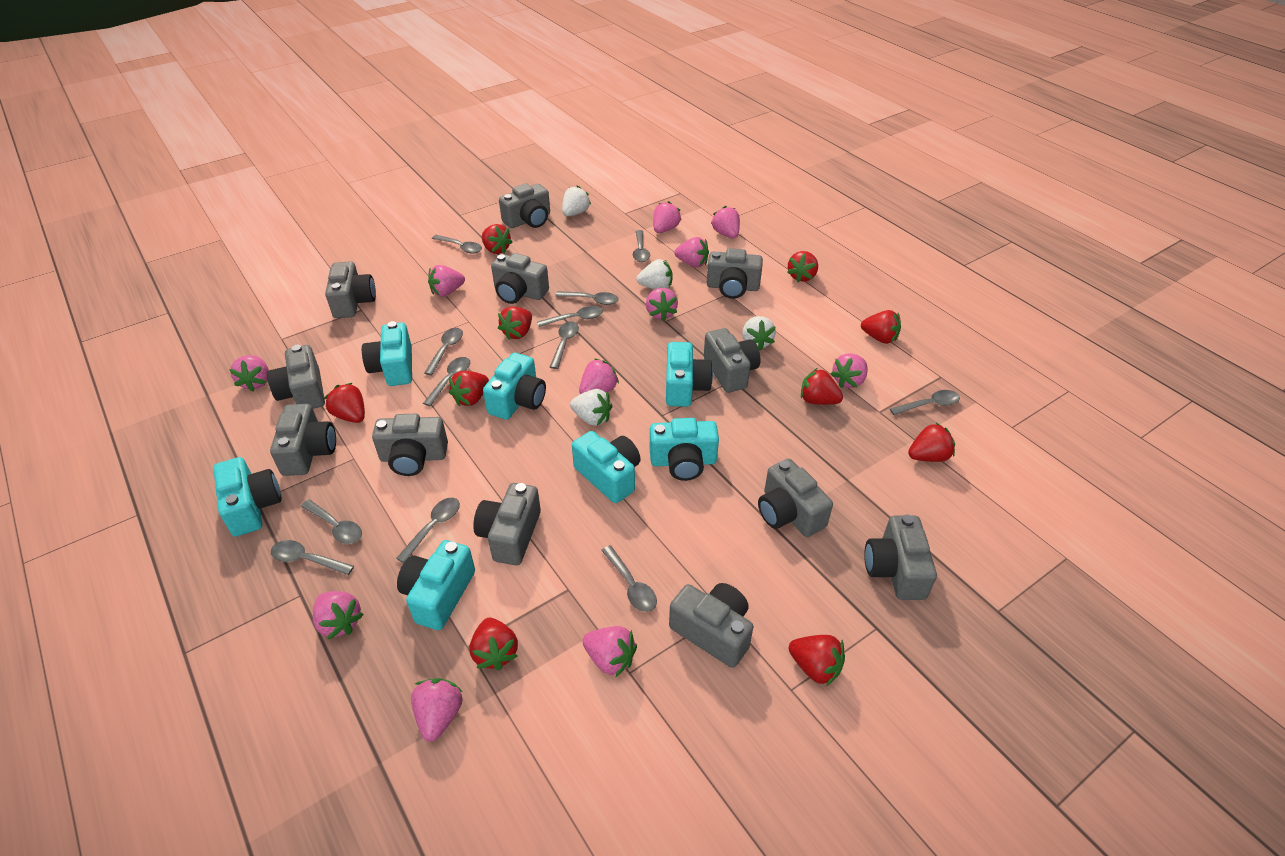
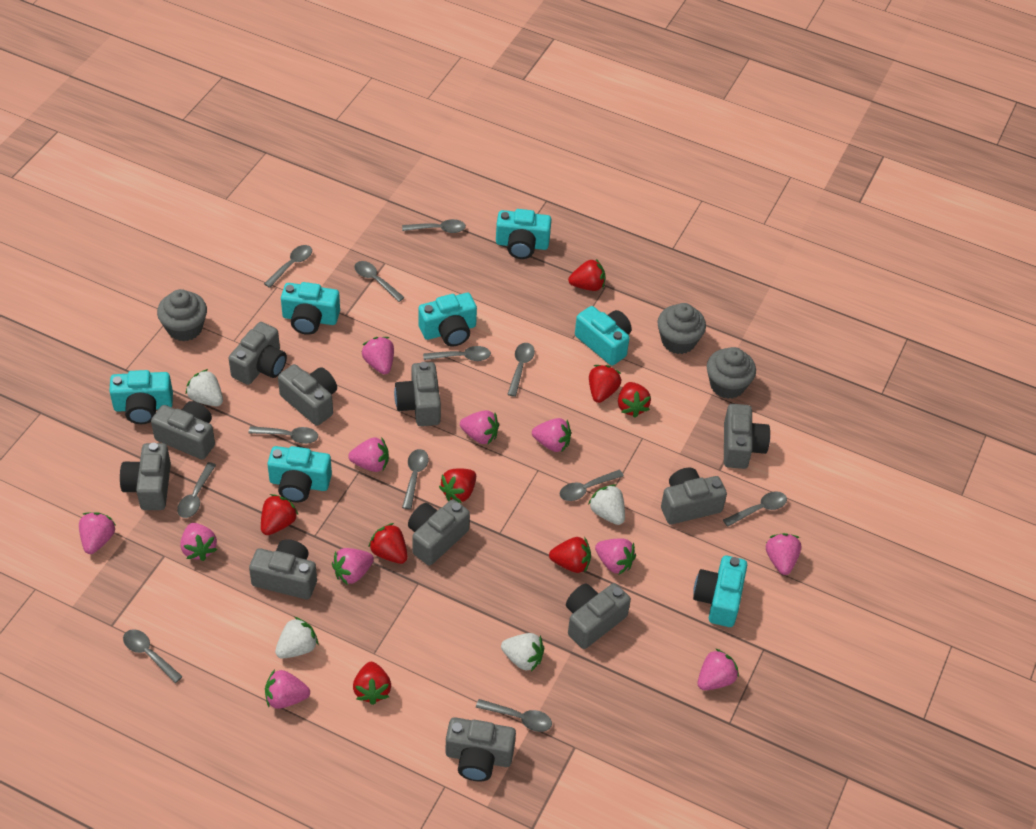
grey camera: [267,345,325,409] [270,404,336,476] [325,261,376,318] [372,414,448,476] [473,483,541,565] [491,253,549,304] [499,183,550,228] [669,583,753,668] [704,328,761,393] [707,248,763,299] [758,459,833,537] [864,515,937,600] = 12 -> [120,443,171,510] [151,401,215,460] [229,322,287,385] [249,539,317,599] [278,364,337,426] [394,362,441,426] [408,499,470,566] [445,717,516,781] [566,583,631,649] [661,468,727,524] [724,404,770,469] = 11
grey cupcake: none = 0 -> [157,289,207,341] [657,303,706,354] [707,347,756,399] = 3
red strawberry: [324,383,365,423] [449,371,489,406] [469,618,518,671] [482,224,512,254] [498,306,532,340] [787,251,818,283] [789,635,845,686] [801,368,843,405] [861,310,901,344] [908,423,955,462] = 10 -> [261,494,298,535] [353,662,391,705] [368,523,408,564] [439,468,476,503] [549,537,591,573] [568,259,605,291] [589,365,621,403] [618,382,651,418] = 8

